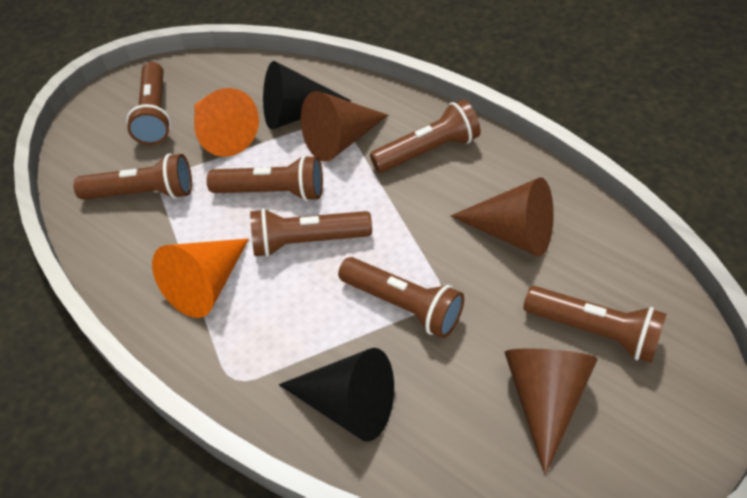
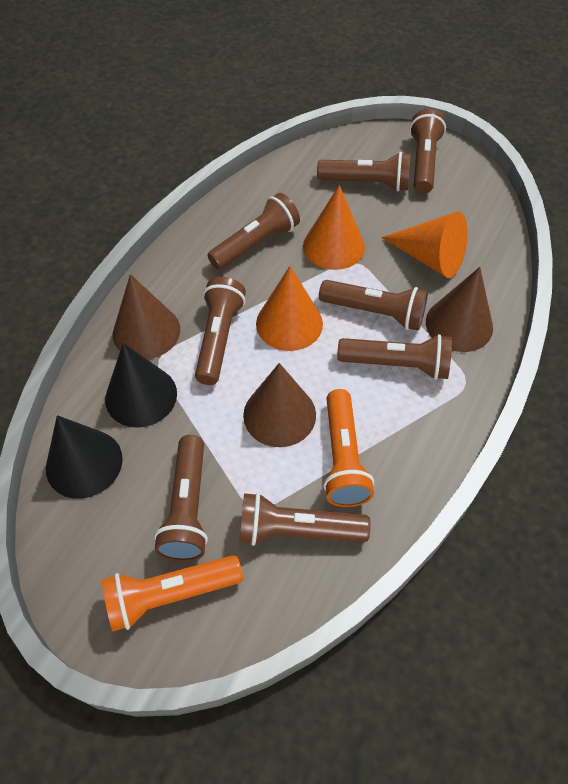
brown flashlight: [73,154,192,200] [126,62,171,145] [206,155,323,202] [250,208,372,257] [338,257,464,338] [370,99,481,173] [524,286,667,363] = 7 -> [154,435,208,561] [195,277,246,385] [207,193,300,270] [239,493,371,546] [317,152,411,192] [319,280,428,331] [337,334,452,380] [410,109,446,194] = 8
orange cone: [152,239,249,318] [194,88,259,157] = 2 -> [256,266,323,351] [303,185,365,270] [381,211,468,278] = 3
orange flashlight: none = 0 -> [102,555,243,632] [323,389,374,507] = 2

